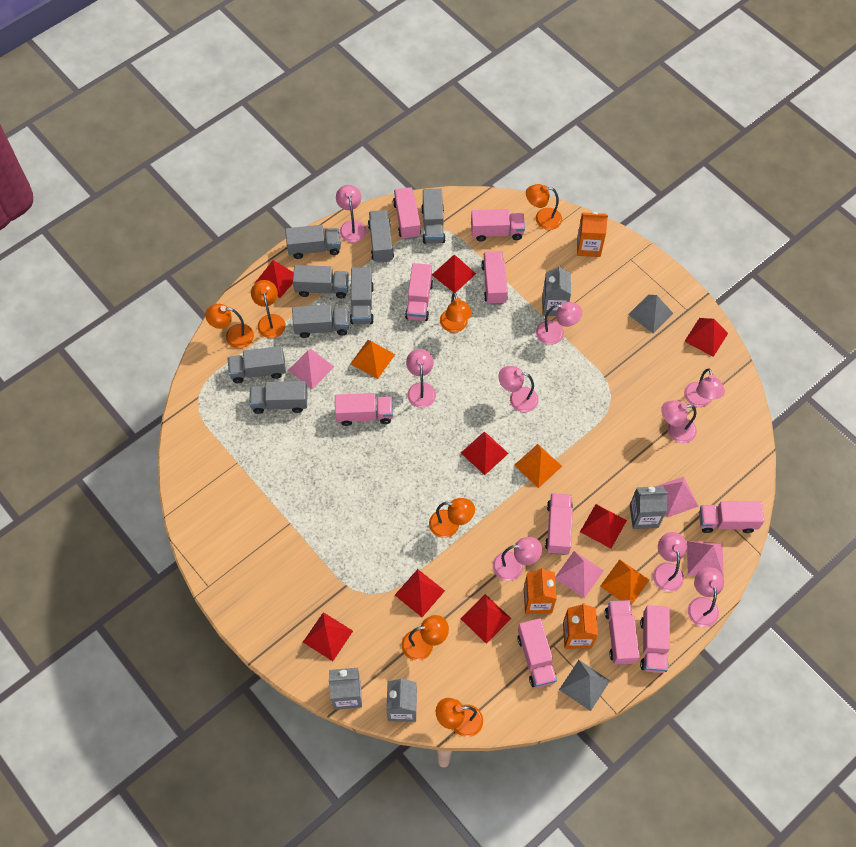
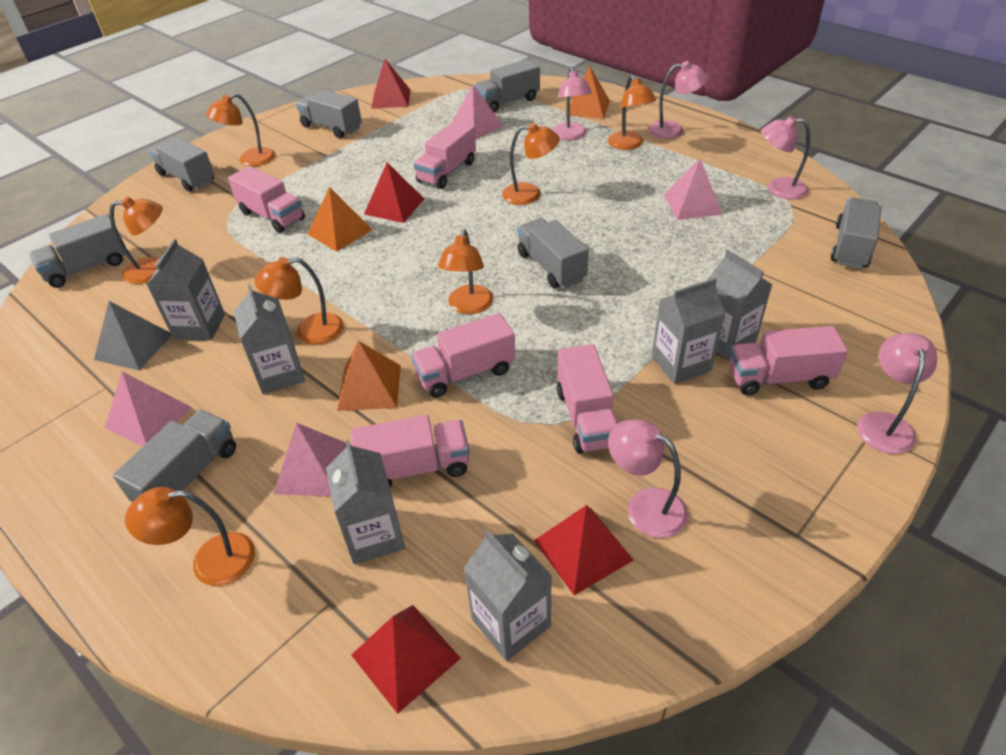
grey carton: [328,668,362,710] [386,678,417,722] [542,265,571,316] [630,486,668,529] = 4 -> [147,239,225,341] [234,284,305,394] [326,440,405,564] [464,530,552,661] [652,278,725,384] [707,250,773,360] = 6
grey pyramid: [559,660,610,711] [628,295,673,334] = 2 -> [94,301,172,371] = 1
grey truck: [228,346,286,383] [249,381,308,414] [285,225,341,259] [292,304,349,338] [293,265,349,298] [350,267,374,324] [368,210,394,263] [421,189,446,244] = 8 -> [29,214,126,288] [113,410,236,502] [149,137,215,192] [296,89,362,138] [474,59,540,112] [517,218,589,288] [831,197,881,269] = 7
orange carton: [524,567,557,614] [563,603,598,649] [577,212,608,257] = 3 -> none = 0
pink lamp: [336,185,367,243] [406,349,436,408] [493,537,542,581] [498,366,539,412] [536,302,582,345] [653,532,687,592] [661,400,697,443] [684,368,725,407] [688,567,724,627] = 9 -> [553,68,592,141] [608,419,688,538] [648,61,708,139] [761,116,810,200] [857,333,937,454] = 5
pink truck: [335,393,393,426] [393,187,421,240] [405,263,433,321] [471,209,525,241] [481,251,508,305] [517,618,557,688] [545,493,573,555] [605,600,640,665] [640,605,670,673] [699,501,764,533] = 10 -> [228,166,305,233] [351,415,469,488] [411,313,516,398] [414,121,476,189] [557,344,618,454] [729,326,848,395] = 6
red pyramid: [255,260,293,298] [303,612,353,661] [395,569,445,617] [432,255,476,293] [460,594,511,644] [461,431,509,475] [580,504,627,549] [684,318,728,357] = 8 -> [351,605,461,714] [364,162,424,223] [371,59,410,109] [534,505,634,595] = 4

